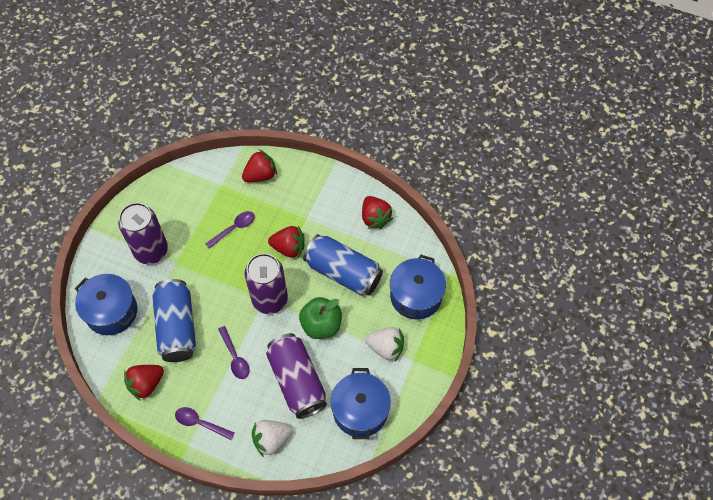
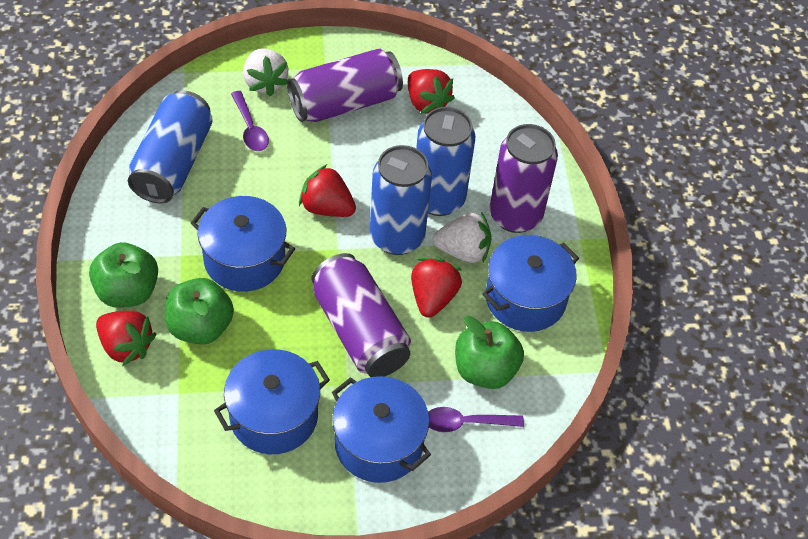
blue can: [153,279,196,362] [303,234,383,296] = 2 -> [128,90,213,204] [370,145,432,255] [416,107,475,216] = 3
blue pot: [75,274,137,335] [331,368,391,439] [390,255,446,319] = 3 -> [190,196,295,292] [214,349,330,454] [332,376,431,483] [482,235,579,332] = 4
green apple: [299,297,342,339] = 1 -> [89,242,158,308] [165,278,234,345] [455,316,524,389] = 3
purple spoon: [175,407,235,440] [205,211,255,249] [218,326,250,379] = 3 -> [231,91,269,151] [428,407,524,432] = 2

